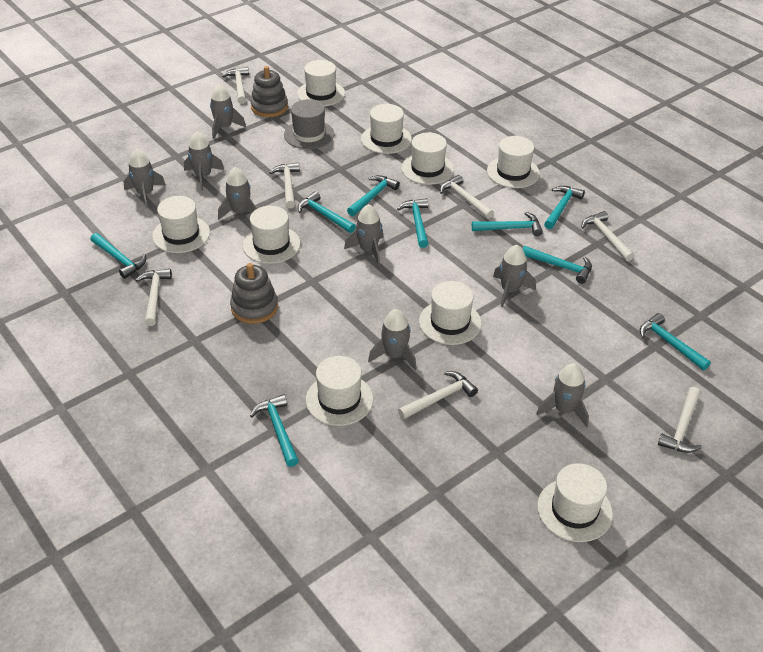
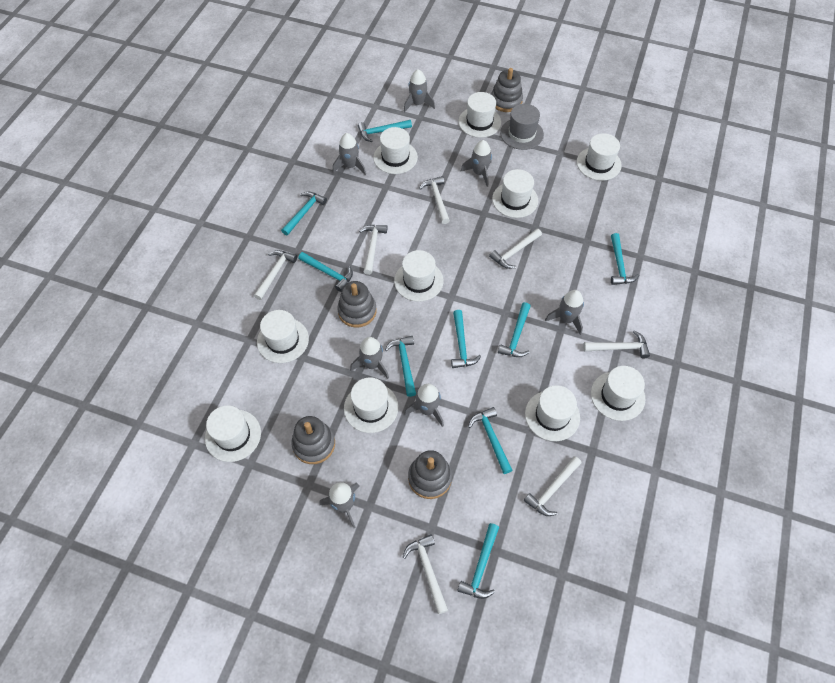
grey rocket: [124,149,166,208] [184,131,224,190] [210,84,246,139] [218,167,257,220] [344,204,384,266] [368,309,417,370] [493,245,536,307] [536,363,589,427] = 8 -> [319,482,359,528] [333,133,366,175] [350,337,389,379] [404,69,435,112] [405,384,444,427] [461,140,492,187] [545,290,584,335] = 7
grey stacking toy: [230,263,278,324] [250,66,288,117] = 2 -> [291,416,335,464] [337,281,377,328] [408,450,452,499] [491,68,523,112] = 4
white hat: [152,196,210,253] [243,206,301,264] [297,60,345,107] [306,356,373,426] [361,104,412,154] [402,132,454,185] [419,281,482,345] [487,136,540,188] [537,463,613,542] = 9 -> [205,405,261,462] [257,310,309,363] [344,377,398,433] [373,127,418,174] [394,250,443,302] [458,92,501,138] [492,169,538,218] [525,385,580,441] [577,133,622,181] [591,366,645,421] = 10

